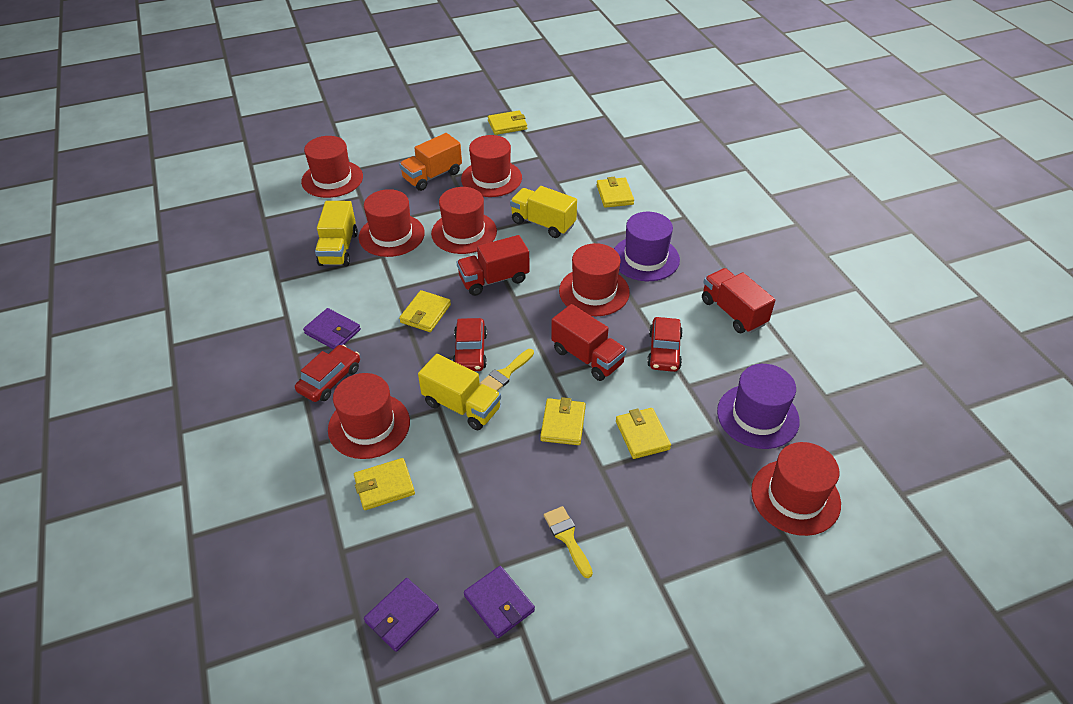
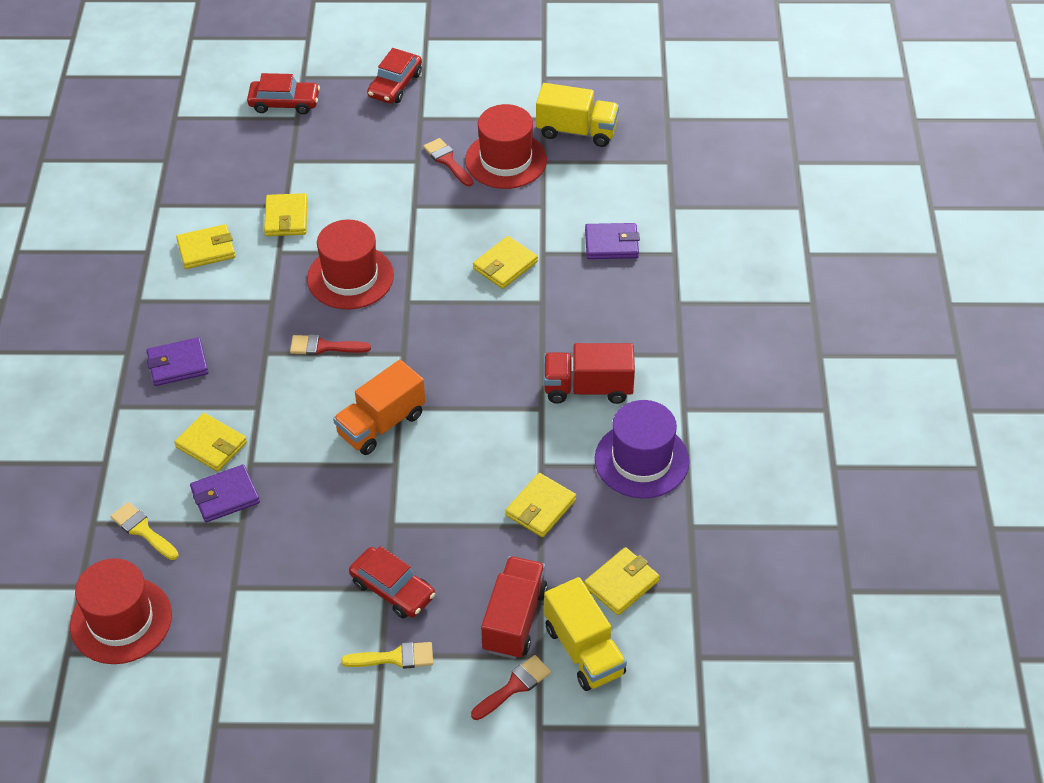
purple hat: [614,212,680,281] [717,364,800,449] = 2 -> [595,400,689,498] = 1
red brush: none = 0 -> [290,334,371,355] [423,138,473,186] [471,655,551,720] = 3
red hat: [301,136,363,198] [328,373,410,459] [359,189,425,257] [431,187,497,254] [461,135,522,197] [559,243,630,316] [751,442,841,536] = 7 -> [70,558,172,664] [307,220,394,309] [465,104,547,189] = 3
red truck: [457,235,530,296] [551,304,627,381] [702,268,775,333] = 3 -> [481,556,547,659] [544,343,635,404] = 2
yellow truck: [315,201,358,266] [418,354,501,430] [510,186,577,238] = 3 -> [536,83,619,147] [544,577,627,691] = 2

